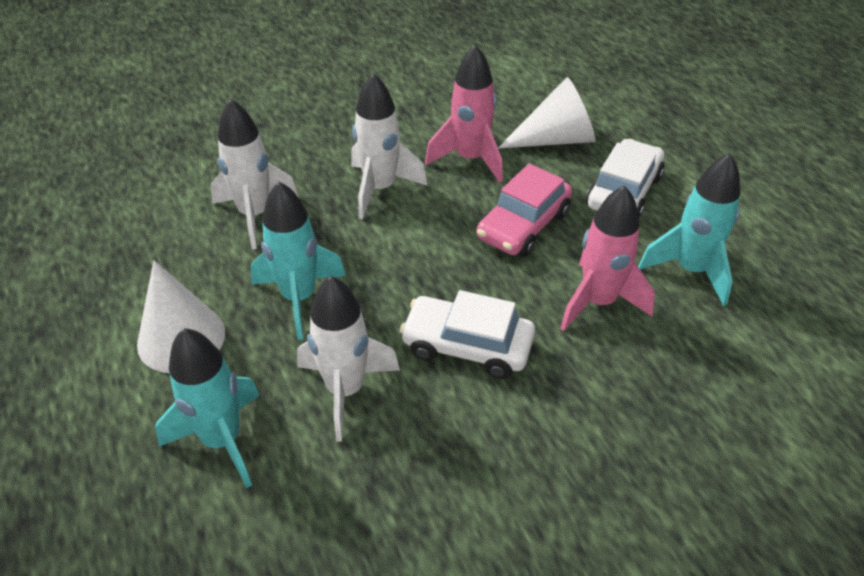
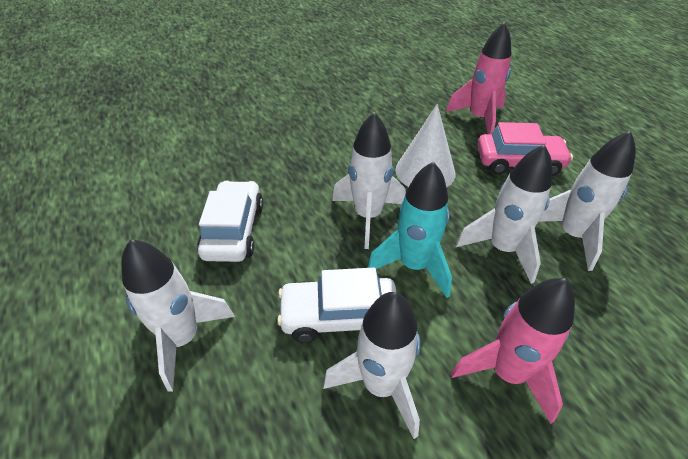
turquoise rocket: [155,328,260,488] [250,181,346,340] [638,153,740,306] = 3 -> [368,162,452,298] = 1
white cone: [137,260,225,373] [498,77,595,149] = 2 -> [395,104,455,188] = 1
white rocket: [210,99,299,249] [297,276,400,442] [351,73,427,220] = 3 -> [121,239,235,392] [323,292,421,439] [332,112,406,249] [456,144,552,284] [539,131,636,271] = 5

